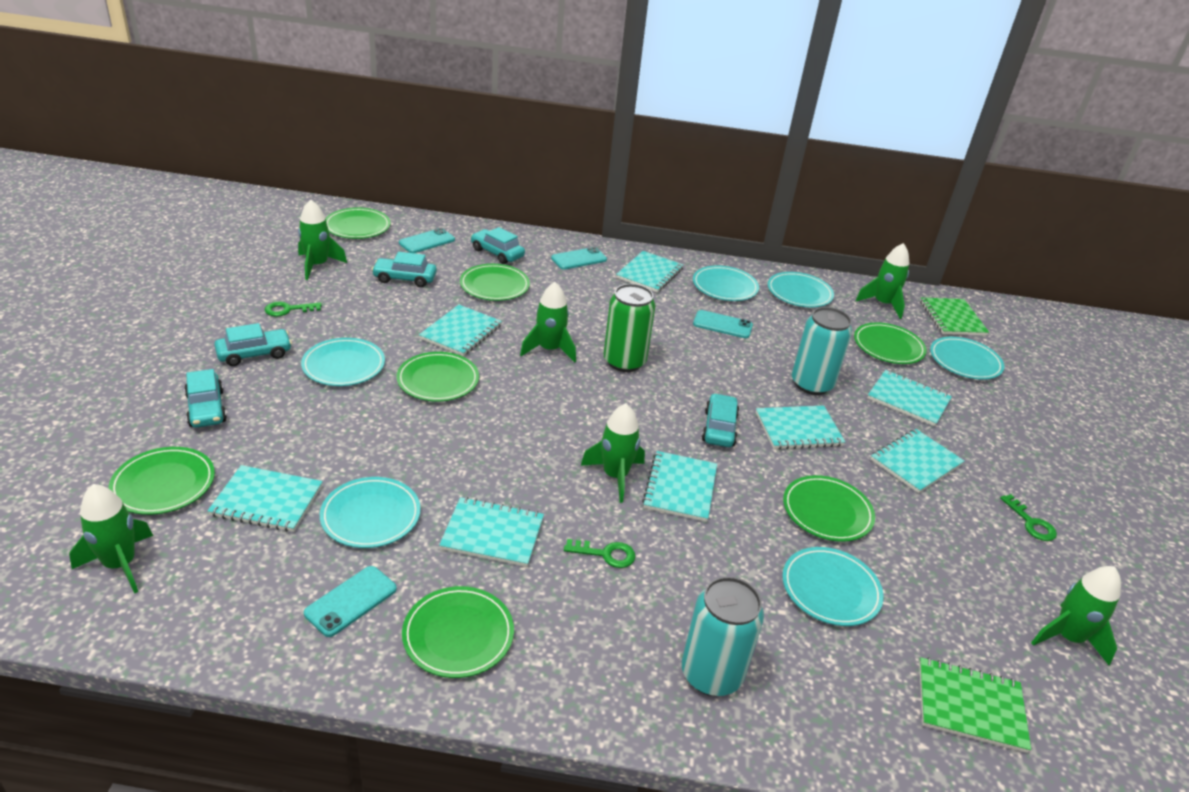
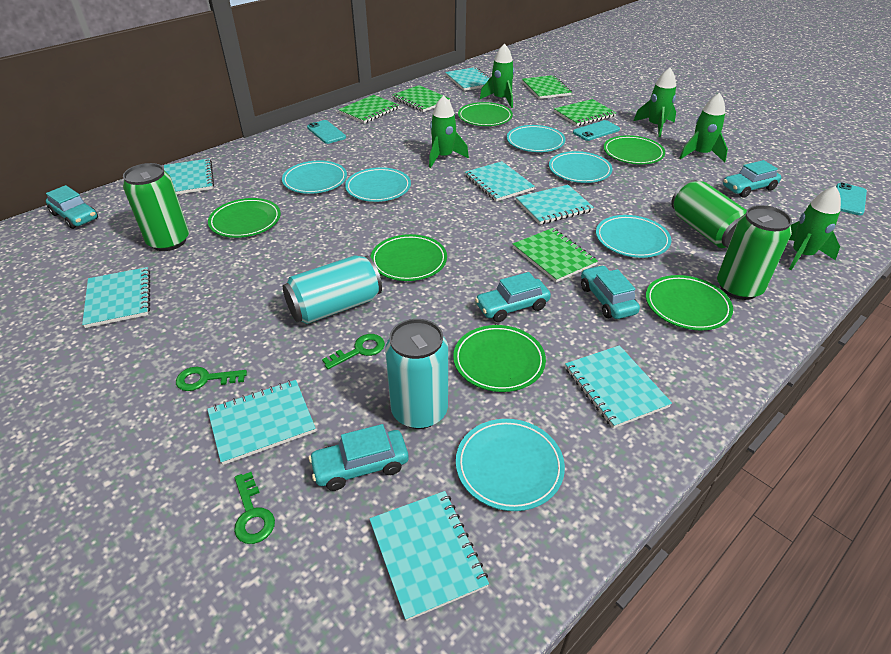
green can: [604,284,656,372] = 1 -> [123,163,189,251] [671,180,747,248] [717,205,792,300] = 3
green notebook: [919,657,1031,753] [920,297,989,336] = 2 -> [338,95,399,123] [392,85,450,112] [513,228,598,282] [522,75,572,99] [554,99,616,126] = 5
green plate: [109,447,215,515] [326,208,391,239] [396,352,479,401] [402,586,514,678] [460,264,530,301] [783,475,875,542] [854,322,927,364] = 7 -> [208,198,281,238] [370,234,447,281] [453,325,546,392] [458,102,513,126] [604,135,665,164] [646,275,733,331] = 6
green rocket: [69,484,153,594] [298,199,347,280] [520,282,576,363] [581,403,645,503] [855,243,909,319] [1031,566,1121,665] = 6 -> [429,95,469,168] [480,44,514,108] [634,68,676,137] [679,93,728,163] [789,186,841,270] = 5
turquoise phone: [304,566,397,637] [399,228,455,253] [551,247,607,270] [693,310,753,338] = 4 -> [307,120,346,144] [573,120,620,141] [836,183,867,215] = 3

